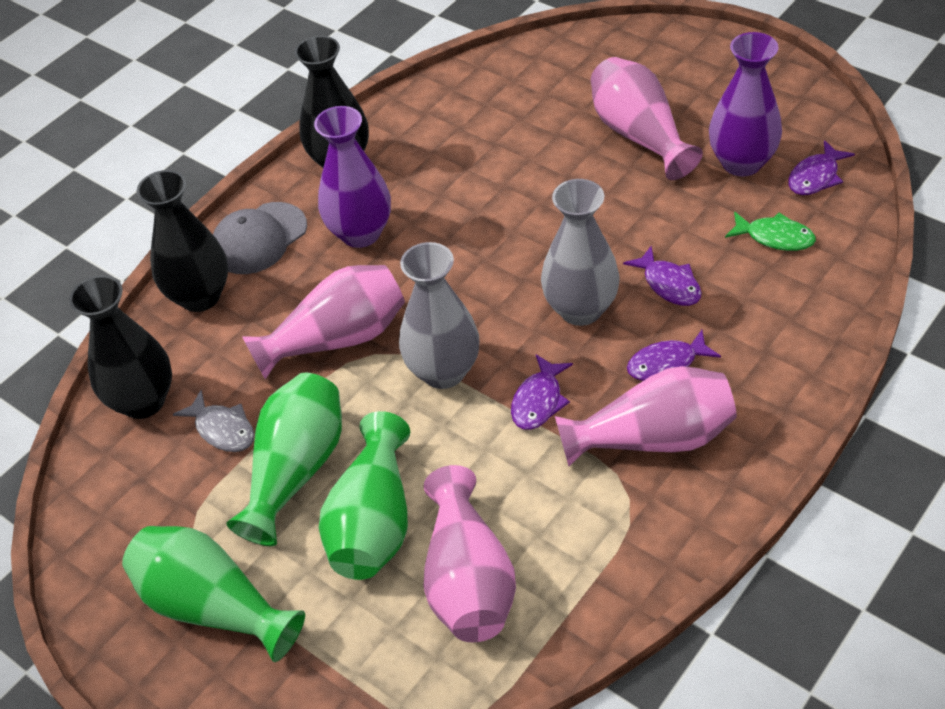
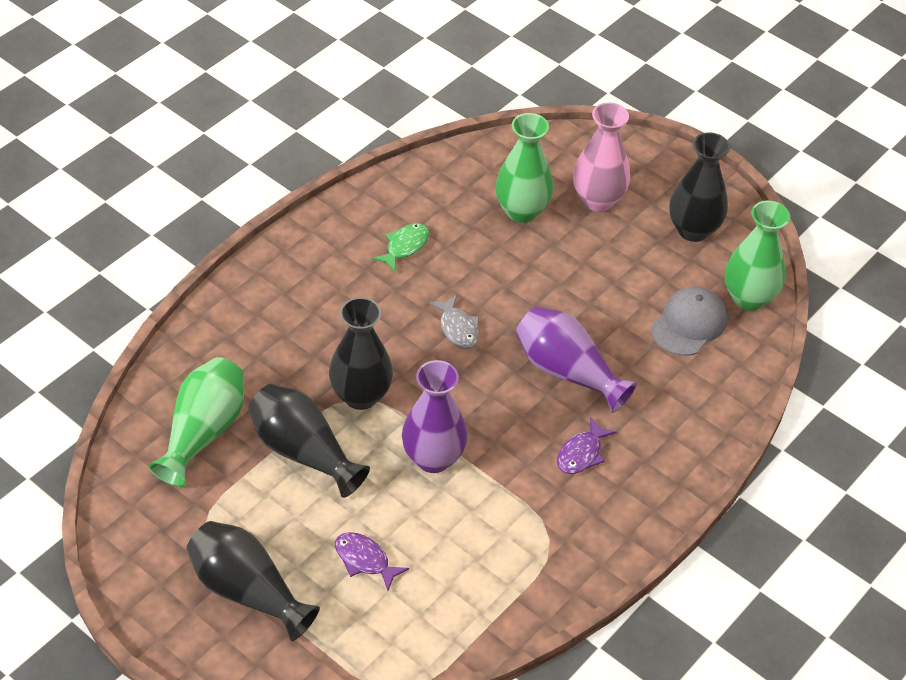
black vase: [69,275,172,419] [137,170,228,312] [295,36,369,168] = 3 -> [187,521,320,641] [248,384,370,498] [329,297,393,410] [669,132,730,242] = 4
grey vase: [399,242,479,389] [541,179,620,326] = 2 -> none = 0
pink vase: [242,265,405,379] [423,465,516,642] [555,366,737,466] [591,57,703,180] = 4 -> [573,102,630,212] = 1
purple fish: [511,354,573,430] [623,246,702,306] [627,330,721,381] [788,140,855,195] = 4 -> [335,532,409,591] [557,417,617,474] = 2

